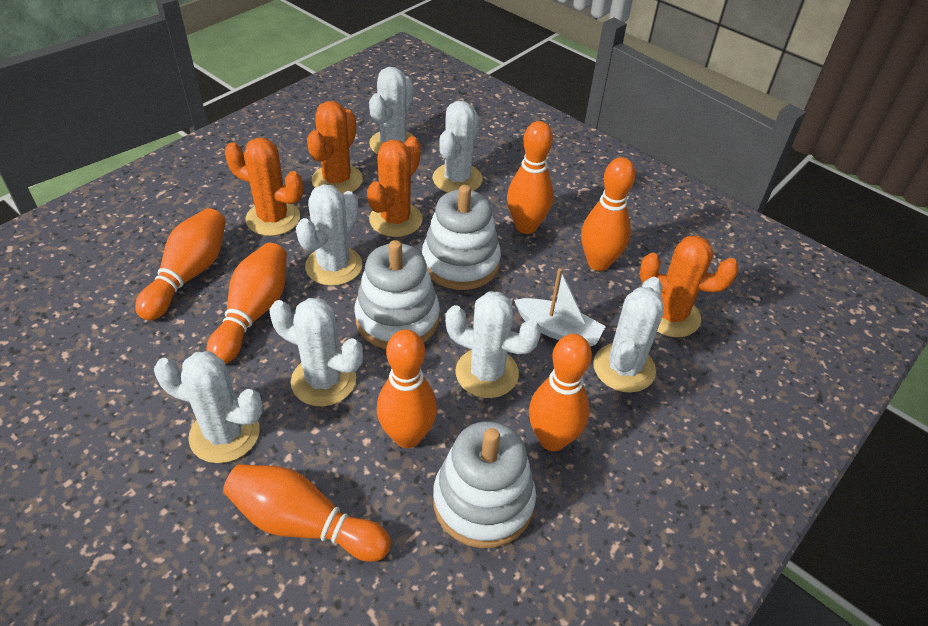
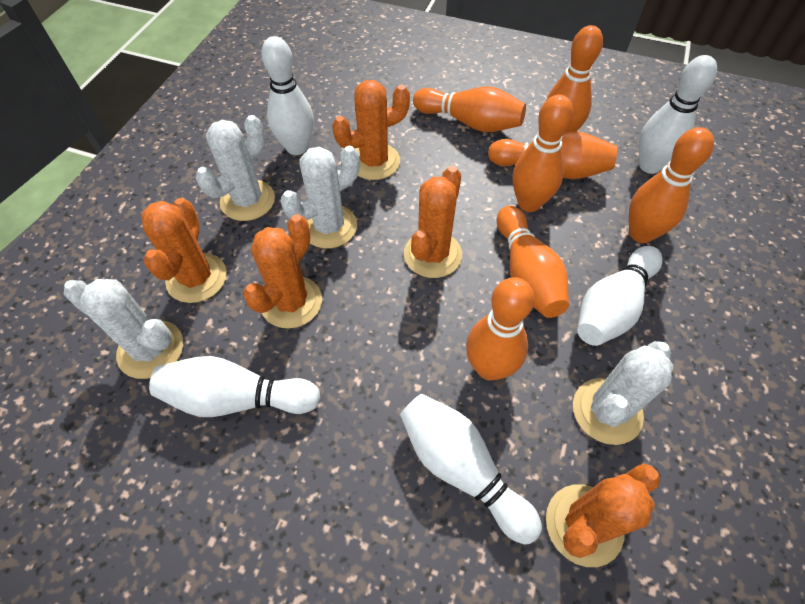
orange cactus: [225,138,303,236] [307,101,363,194] [367,136,423,237] [639,236,739,337] = 4 -> [141,198,227,303] [243,214,322,329] [332,80,410,180] [404,166,462,278] [546,463,661,567] = 5
white boat: [514,268,606,347] = 1 -> none = 0
white bowling pin: none = 0 -> [149,356,321,417] [261,36,314,155] [400,394,542,544] [577,246,663,346] [639,55,717,174] = 5
white cactus: [154,351,263,463] [270,298,363,406] [296,184,362,286] [369,67,415,154] [433,101,483,193] [445,291,541,398] [593,277,664,393] = 7 -> [64,279,183,379] [196,115,275,221] [281,146,359,248] [573,341,673,445] = 4
white stacking toy: [354,240,440,349] [422,185,501,290] [433,421,536,548] = 3 -> none = 0

